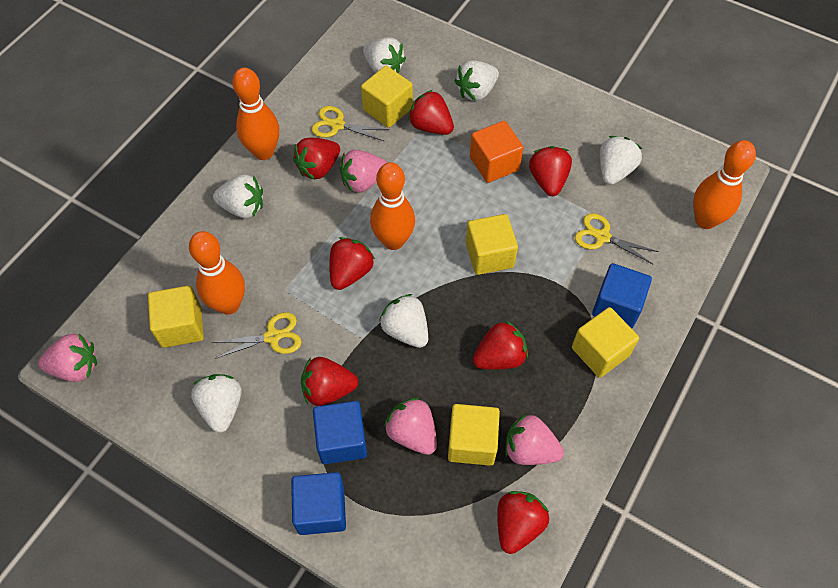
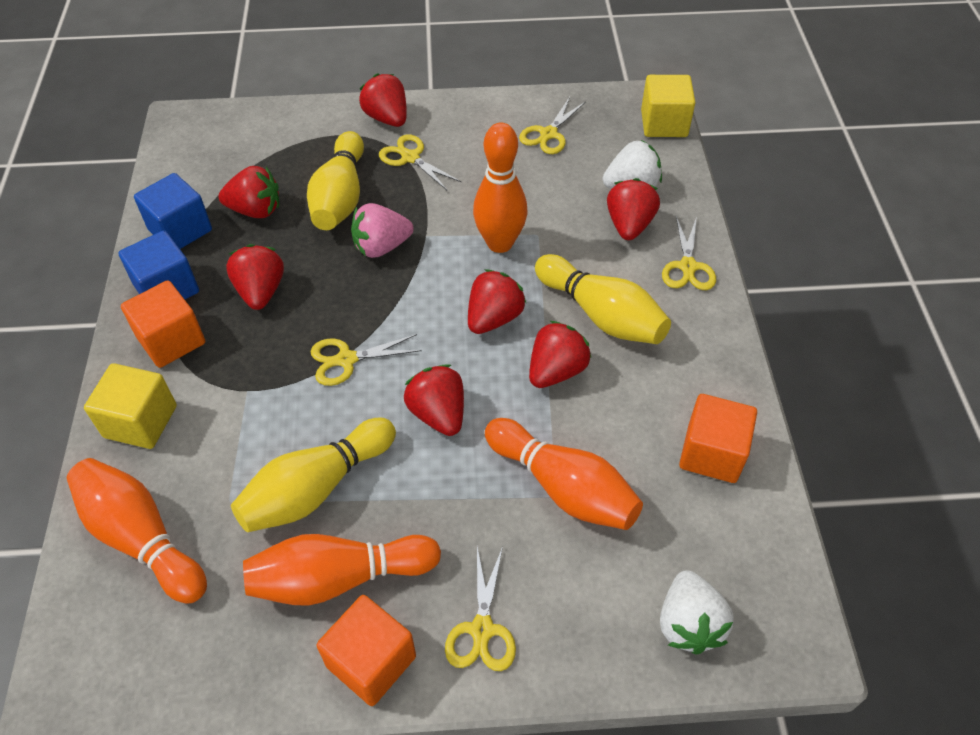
blue cube: [291,472,346,535] [313,401,367,464] [592,263,652,329] = 3 -> [118,230,199,299] [134,173,212,249] = 2
orange cube: [470,121,523,183] = 1 -> [121,280,205,368] [316,595,416,706] [679,394,757,483] = 3
pink strawberry: [38,334,97,382] [340,150,387,193] [384,398,437,455] [505,414,564,465] = 4 -> [351,203,414,258] = 1
white strawberry: [191,374,242,433] [213,174,263,218] [363,37,406,73] [379,294,428,348] [455,60,499,101] [600,136,642,185] = 6 -> [603,140,662,189] [660,570,734,655] = 2
yellow bowling pin: none = 0 -> [231,418,396,532] [307,131,364,230] [535,254,671,344] = 3
yellow cube: [148,286,204,348] [361,66,413,128] [448,404,500,466] [466,214,518,275] [572,307,639,378] = 5 -> [84,363,177,449] [641,75,695,137] = 2
yellow scissors: [215,312,302,359] [311,106,389,142] [575,213,659,264] = 3 -> [310,334,422,386] [379,134,461,191] [445,546,516,671] [519,97,586,154] [662,216,716,290] = 5

